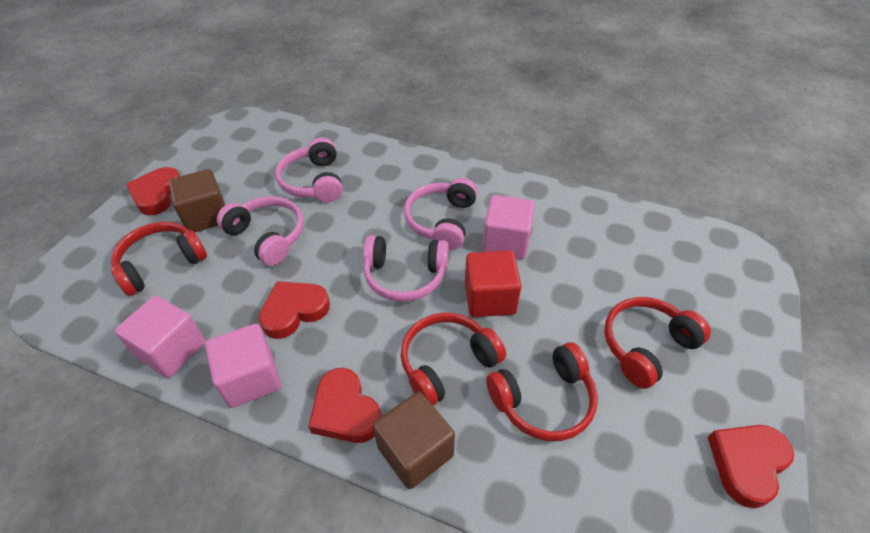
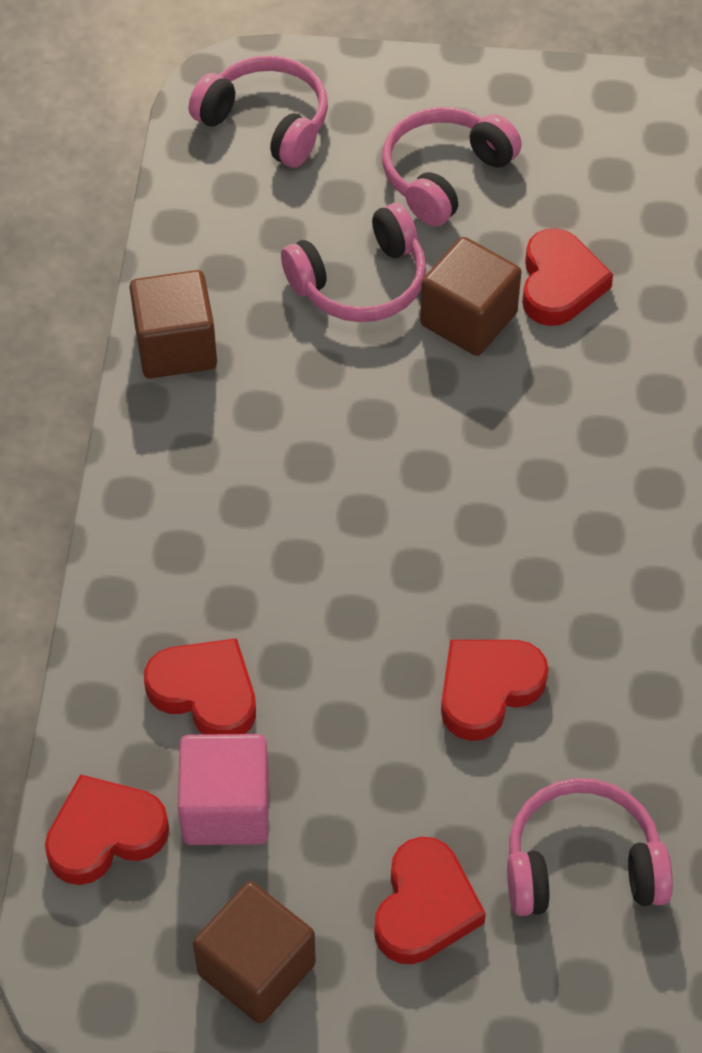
brown cube: [169,169,225,233] [373,392,455,489] = 2 -> [130,270,217,378] [193,881,316,1023] [420,237,522,356] = 3
pink cube: [115,295,205,378] [205,324,281,408] [482,195,535,259] = 3 -> [178,734,269,845] = 1
red cube: [465,250,522,317] = 1 -> none = 0
red headphones: [111,222,207,296] [401,313,506,406] [486,342,598,441] [604,297,711,389] = 4 -> none = 0
red heart: [126,167,180,215] [259,281,330,339] [308,368,382,443] [707,425,794,508] = 4 -> [45,774,169,885] [144,638,256,735] [374,837,486,964] [441,640,549,741] [522,228,613,326] = 5

